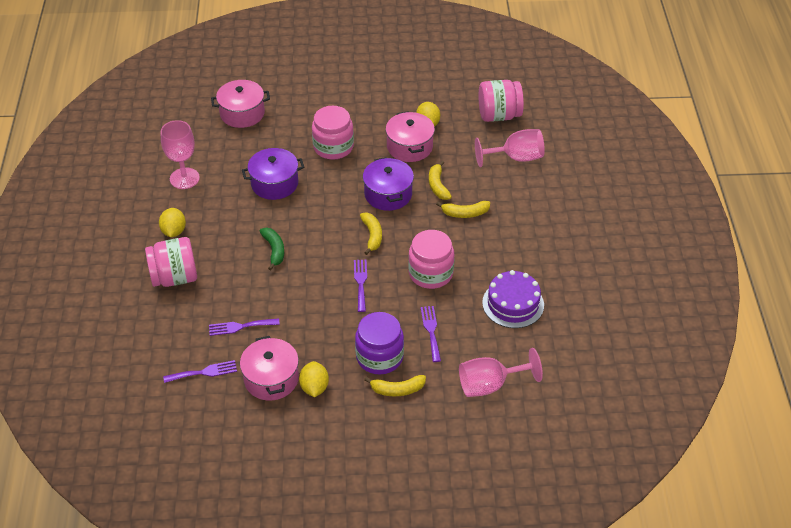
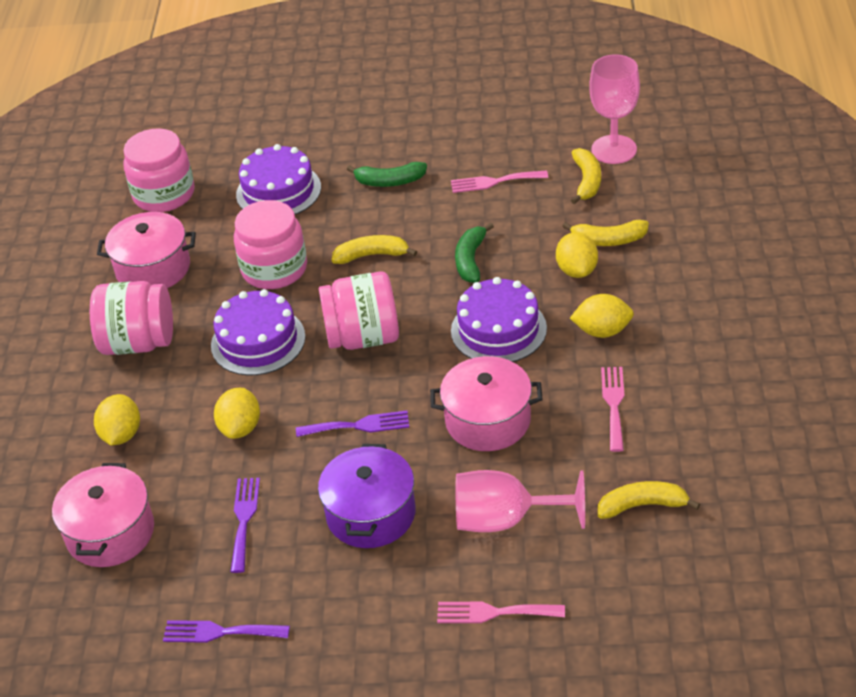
green banana: [259,228,284,270] = 1 -> [347,162,427,187] [455,223,494,283] = 2
pink fork: none = 0 -> [437,601,565,623] [451,170,548,193] [601,367,624,452] = 3
pink goblet: [161,120,200,189] [459,348,543,397] [475,129,545,167] = 3 -> [456,470,585,532] [589,54,640,164] = 2
purple cake: [482,270,544,328] = 1 -> [211,289,305,376] [236,144,321,215] [451,277,547,362] = 3
purple fork: [163,360,237,383] [209,318,280,336] [354,260,367,312] [421,306,441,362] = 4 -> [163,620,290,643] [230,478,260,573] [296,411,409,437] = 3
purple jar: [355,312,404,375] = 1 -> none = 0
purple pot: [242,148,304,200] [363,157,414,211] = 2 -> [318,444,416,548] = 1
yellow lemon: [159,208,186,237] [299,361,329,397] [416,102,440,127] = 3 -> [94,394,140,445] [214,388,260,439] [556,232,598,278] [570,294,634,338] = 4

